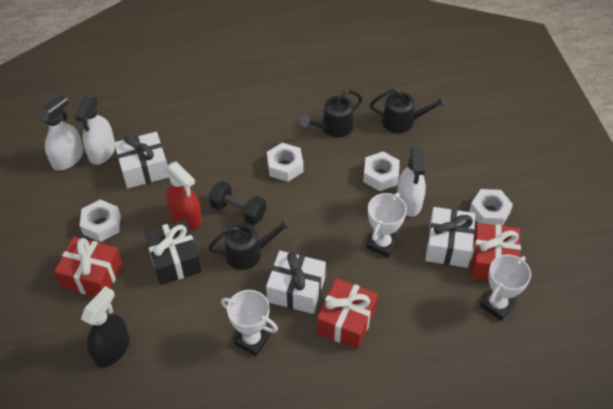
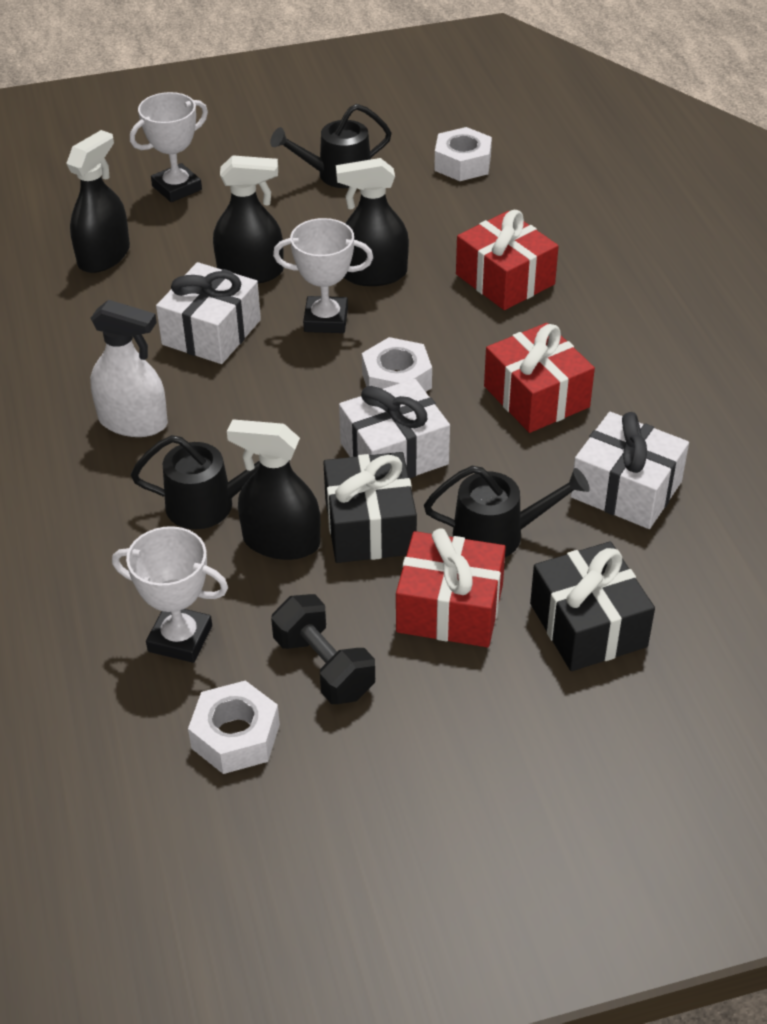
black gift: [144,219,202,285] = 1 -> [323,452,417,563] [530,541,655,671] = 2
black spray bottle: [81,286,130,367] = 1 -> [66,130,130,273] [213,155,284,283] [227,419,320,560] [336,158,409,286] = 4
red spray bottle: [165,161,202,230] = 1 -> none = 0
white nut: [80,199,121,242] [267,143,303,182] [363,152,400,191] [469,189,513,226] = 4 -> [188,680,280,774] [362,337,432,392] [434,127,492,181] = 3
white spray bottle: [38,94,84,171] [74,96,115,165] [397,147,426,217] = 3 -> [90,300,168,437] = 1

